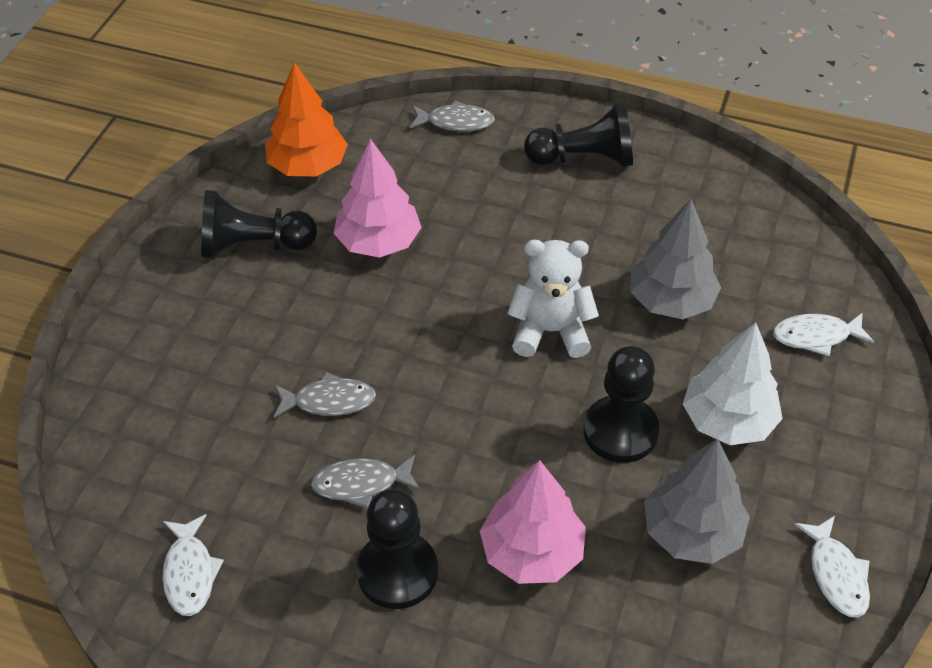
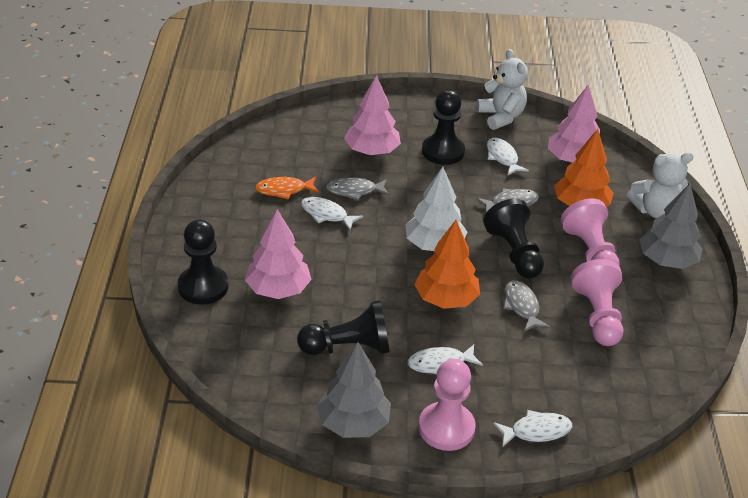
orange fish: none = 0 -> [255,177,319,200] = 1
orange tree: [265,62,348,176] = 1 -> [414,220,480,309] [554,129,614,207] = 2
pink pawn: none = 0 -> [419,359,475,451] [561,198,620,266] [571,259,623,346] = 3
pink tree: [334,139,422,258] [480,460,586,584] = 2 -> [245,209,312,299] [344,75,401,155] [548,85,600,163] = 3
white fish: [163,514,224,616] [773,312,874,356] [794,516,870,618] = 3 -> [301,197,363,230] [408,344,483,374] [487,138,529,175] [493,410,572,447] = 4
white teddy bear: [507,240,599,358] = 1 -> [477,49,528,130] [627,152,694,219] = 2

